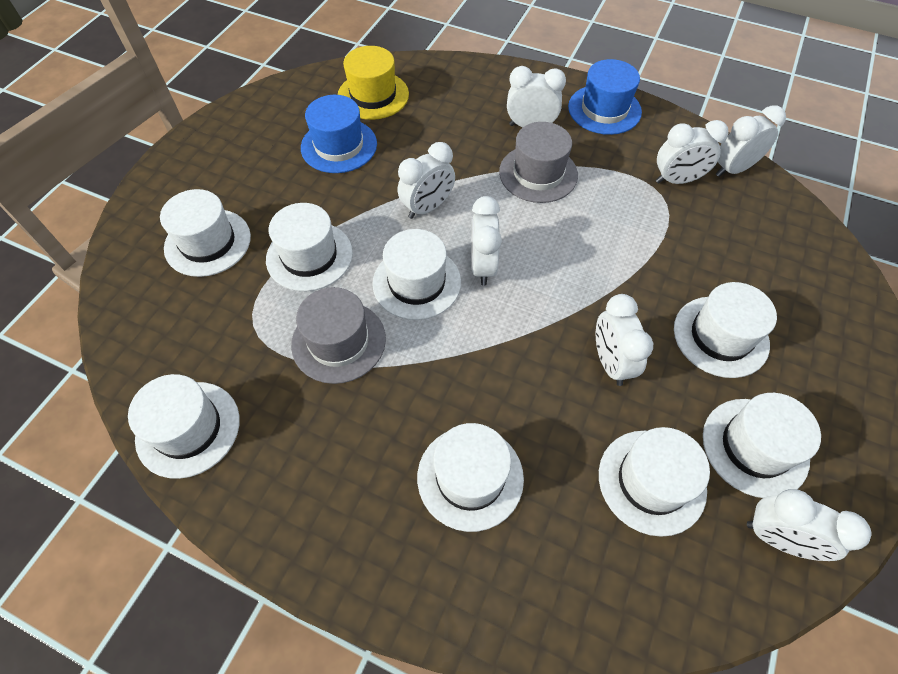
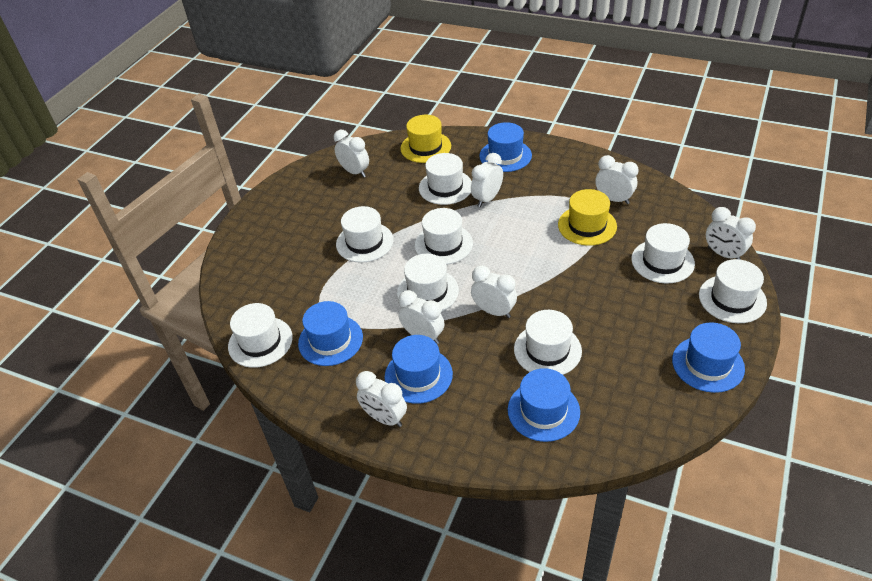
blue hat: [301,95,377,173] [568,59,642,135] = 2 -> [298,301,363,366] [385,335,453,404] [479,122,532,172] [508,368,580,442] [672,322,745,393] = 5
grey hat: [291,287,386,384] [499,122,578,203] = 2 -> none = 0
yellow hat: [338,46,409,120] = 1 -> [400,115,451,163] [558,189,617,246] = 2

